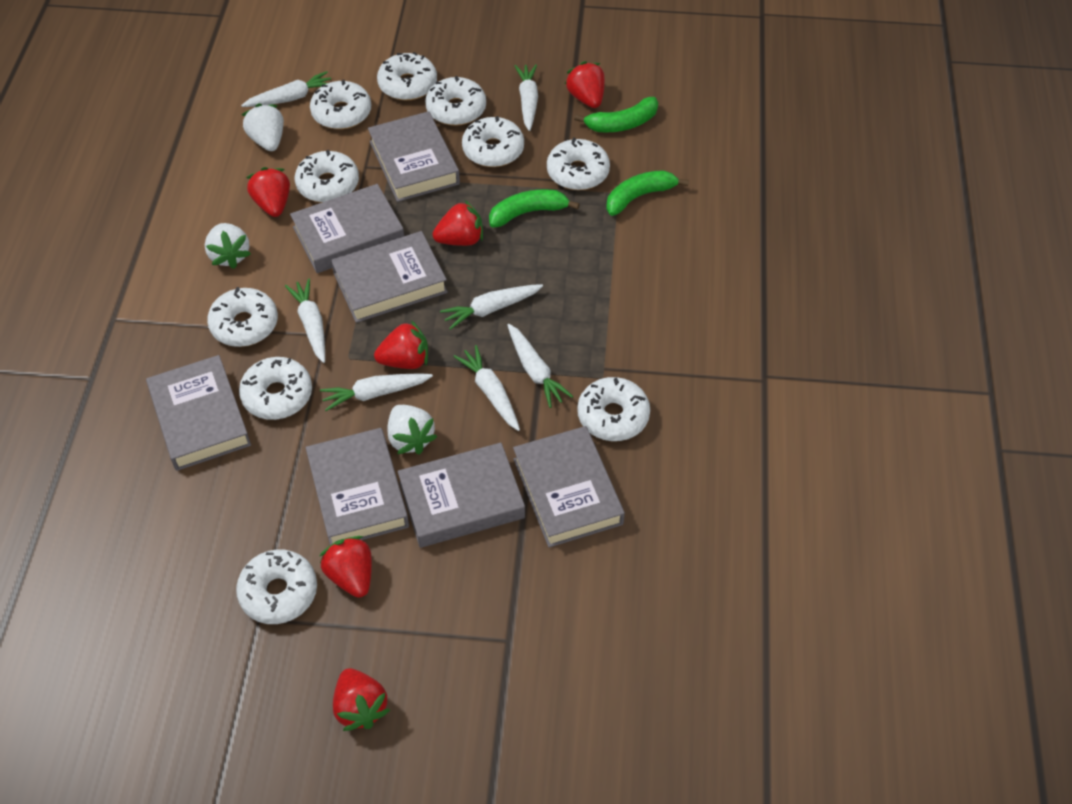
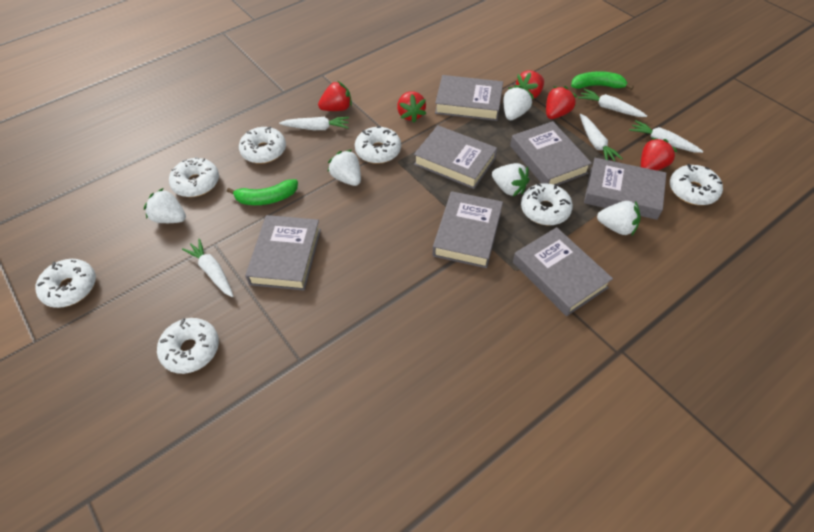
green banana: [489,189,580,228] [574,97,658,132] [606,170,689,216] = 3 -> [227,179,298,205] [571,71,634,90] = 2
red strawberry: [246,167,290,217] [320,536,372,598] [333,668,390,731] [374,320,428,369] [432,200,483,246] [565,61,605,108] = 6 -> [318,81,352,111] [397,91,426,123] [513,70,544,99] [546,86,577,119] [641,137,677,171] = 5
white carrot: [241,71,331,107] [285,278,325,363] [320,373,433,411] [440,284,543,330] [453,345,520,431] [508,324,573,408] [515,64,538,131] = 7 -> [182,239,233,297] [279,117,349,130] [578,89,647,117] [580,114,623,161] [629,120,703,153] = 5
white donut: [207,287,278,347] [236,549,317,624] [239,357,312,420] [295,150,359,202] [310,80,371,129] [377,52,437,100] [425,76,486,126] [462,116,524,167] [547,137,610,190] [577,377,650,441] = 10 -> [35,259,96,308] [157,318,219,374] [169,157,219,197] [239,126,286,164] [355,126,401,164] [521,183,573,225] [670,164,723,205] = 7
white strawberry: [205,223,251,269] [242,104,284,151] [387,405,437,455] = 3 -> [144,188,186,223] [328,150,361,186] [492,163,529,196] [503,86,533,120] [597,201,641,235] = 5

